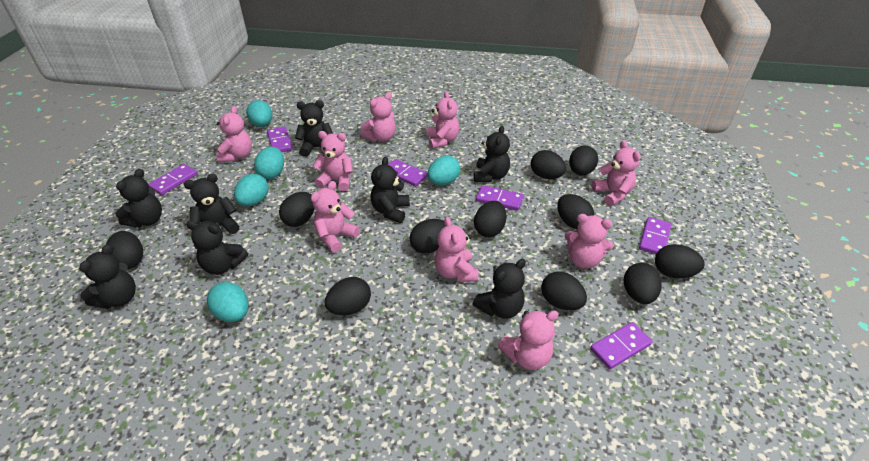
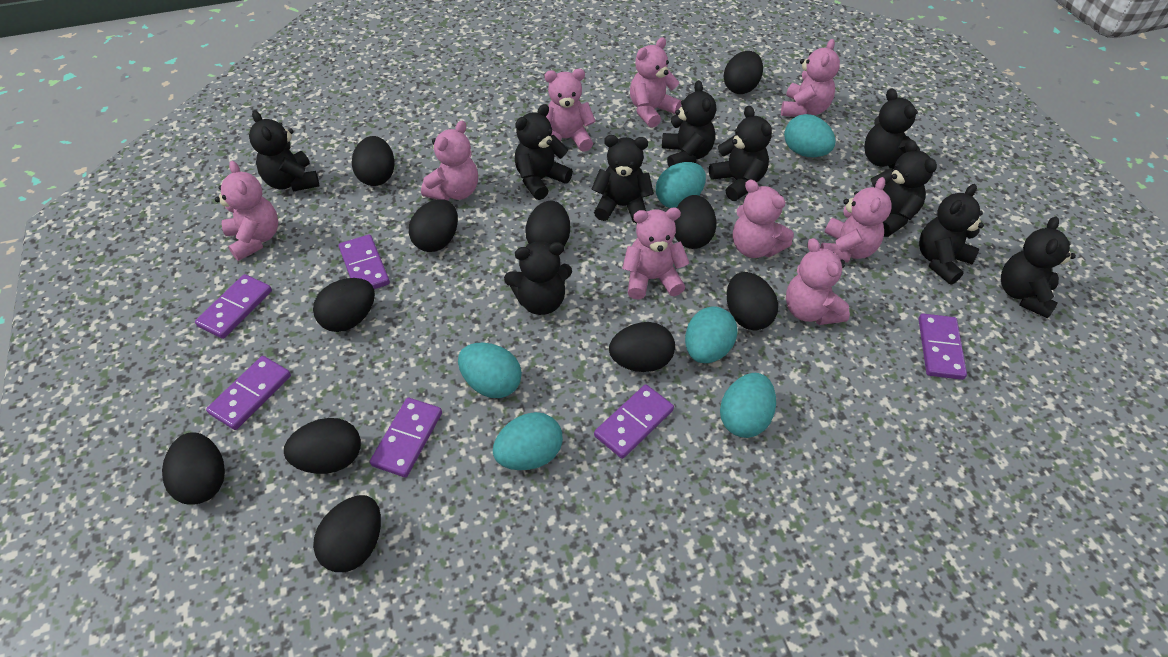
black teddy bear: [79,244,136,309] [115,169,162,228] [184,174,239,234] [186,221,248,275] [295,100,333,157] [370,157,410,223] [473,259,526,319] [474,125,510,182] = 8 -> [249,110,319,192] [504,242,572,315] [514,104,573,200] [592,135,654,224] [662,80,716,167] [709,106,772,201] [864,88,920,170] [871,140,937,237] [919,184,984,285] [1001,216,1076,318] = 10
turquoise egg: [207,282,248,322] [234,174,269,206] [246,100,272,127] [254,147,284,179] [428,156,460,185] = 5 -> [458,343,522,398] [493,412,563,470] [656,162,706,208] [685,306,738,363] [720,373,776,438] [784,114,836,157] = 6

